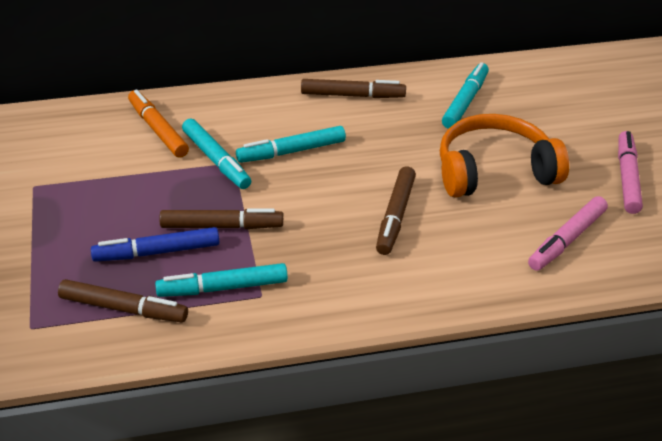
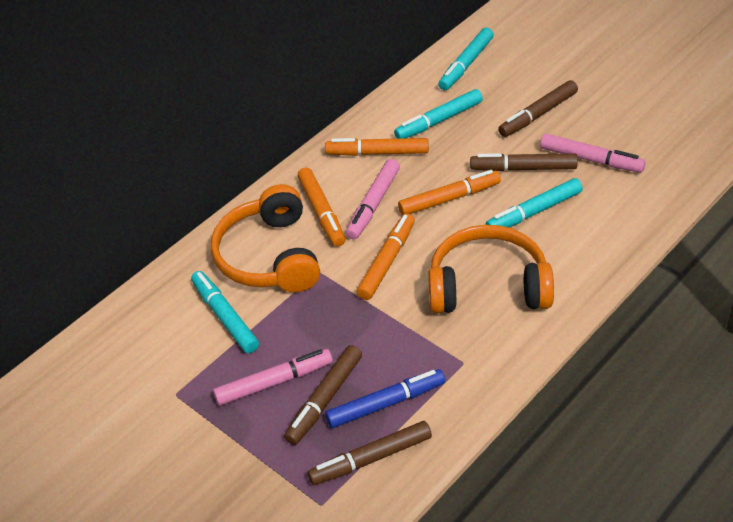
orange headphones: [440,114,569,198] = 1 -> [211,184,320,292] [428,225,554,313] = 2
orange marker: [128,89,189,158] = 1 -> [298,167,345,247] [325,138,429,156] [357,214,415,300] [398,170,501,216] = 4
pink marker: [528,196,608,271] [618,131,643,214] = 2 -> [213,349,333,406] [346,159,400,240] [540,134,646,173] = 3

